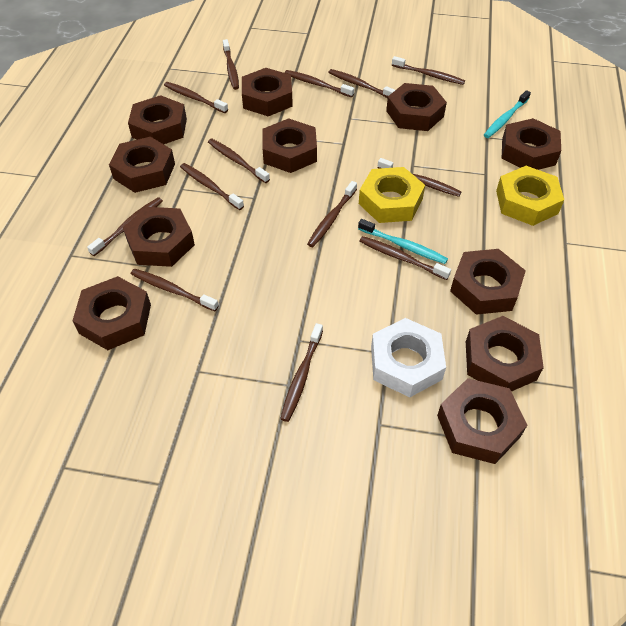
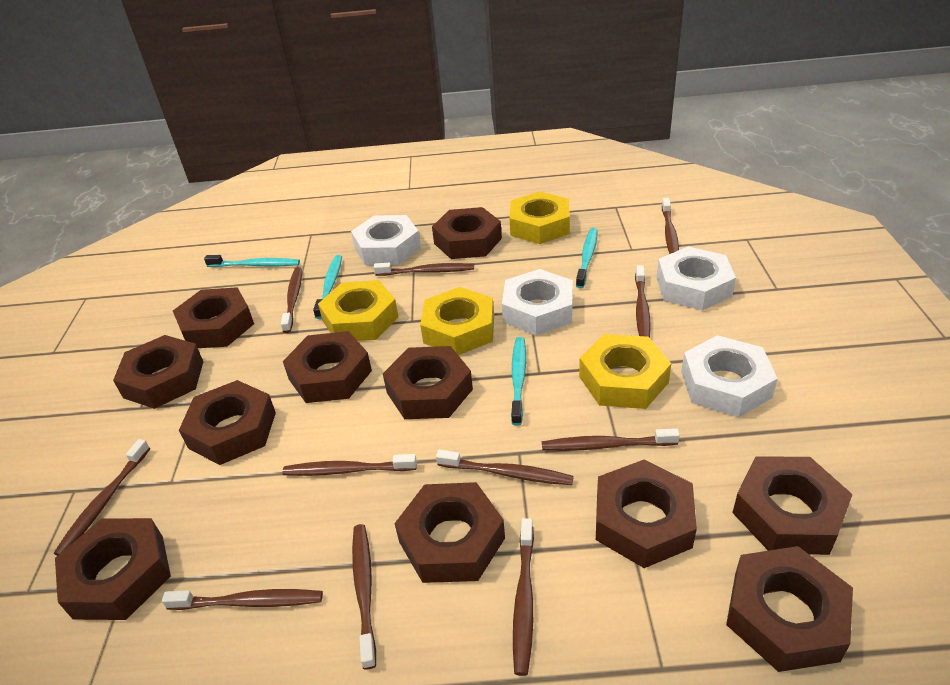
brown toothbrush: [87,197,163,256] [131,268,219,311] [164,82,228,113] [180,163,244,210] [208,139,270,183] [223,39,239,90] [280,323,323,422] [285,70,354,97] [307,181,357,247] [328,69,395,98] [359,236,451,280] [377,158,462,197] [392,56,465,85] = 13 -> [54,439,150,556] [162,589,323,610] [281,267,302,333] [282,454,417,476] [352,524,376,670] [373,263,474,276] [436,450,574,485] [513,518,534,676] [542,428,680,451] [635,265,651,338] [662,198,679,254] = 11
turquoise toothbrush: [358,219,448,264] [484,90,531,138] = 2 -> [204,255,300,267] [313,255,342,319] [511,337,526,426] [576,228,598,288] = 4
white nut: [371,318,446,397] = 1 -> [351,215,421,265] [502,269,573,336] [656,246,736,311] [681,335,778,418] = 4
yellow nut: [359,167,425,223] [496,166,564,226] = 2 -> [318,280,398,341] [420,287,494,355] [510,191,570,244] [579,334,671,409] = 4

